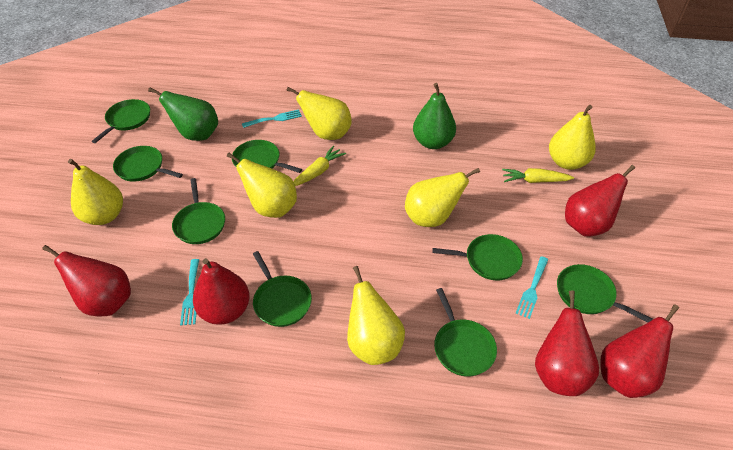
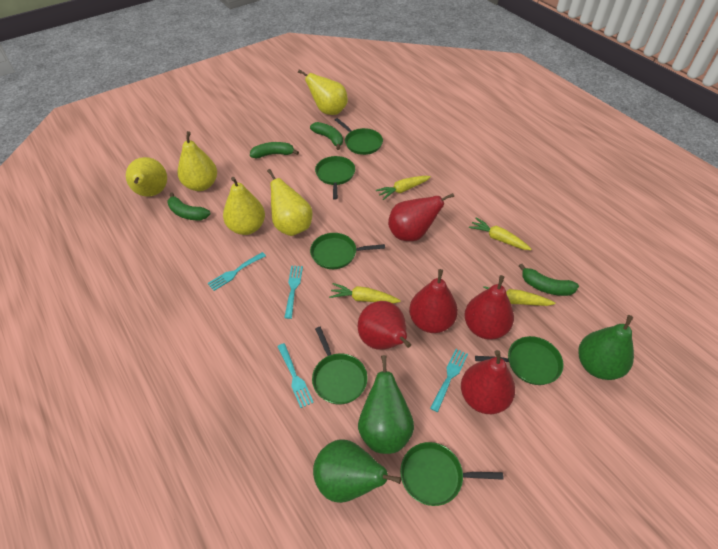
green banana: none = 0 -> [167,193,210,220] [250,142,299,158] [310,122,343,150] [519,264,579,296] = 4
green pan: [92,99,150,143] [113,146,183,182] [172,178,225,244] [232,140,302,173] [253,251,312,327] [432,234,523,280] [434,288,497,377] [557,264,652,322] = 8 -> [310,233,385,269] [312,327,368,404] [315,156,355,200] [335,118,383,155] [400,442,504,506] [475,336,563,385] = 6
green pear: [148,88,218,141] [413,83,456,149] = 2 -> [313,439,401,503] [358,355,414,454] [578,315,634,380] = 3
turquoise fork: [180,259,199,326] [242,109,302,128] [516,256,548,319] = 3 -> [208,252,266,291] [277,343,314,408] [284,266,303,319] [430,349,468,412] = 4
yellow carrot: [293,146,346,186] [502,168,574,183] = 2 -> [329,283,401,303] [376,176,431,200] [469,218,531,250] [483,286,555,306] = 4
yellow pear: [68,159,123,225] [227,153,297,218] [286,87,352,140] [347,266,405,365] [405,168,480,227] [549,105,596,170] = 6 -> [126,157,167,197] [177,131,217,191] [223,177,265,235] [267,169,313,236] [298,70,348,115] = 5

